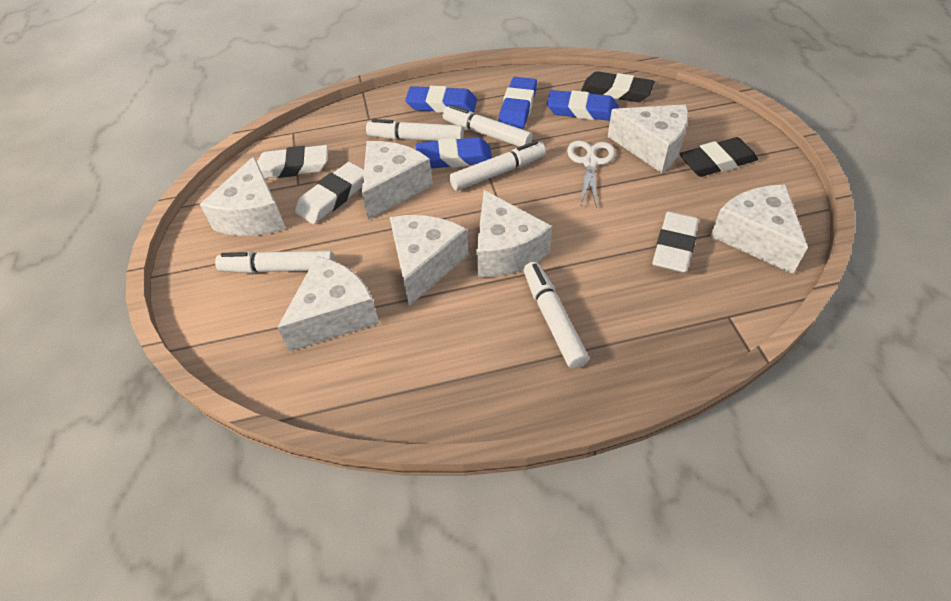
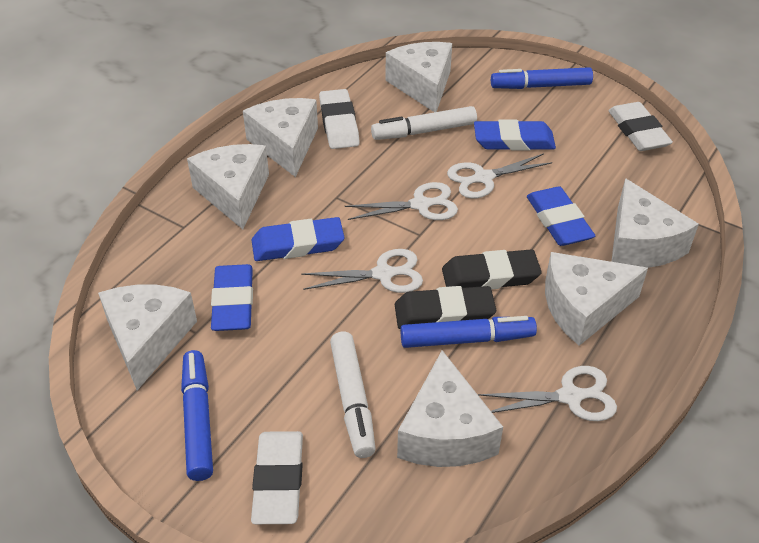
blue marker: none = 0 -> [181,350,213,481] [400,316,537,348] [491,67,593,89] = 3
white marker: [215,251,335,273] [366,119,463,141] [443,105,533,147] [449,140,546,191] [524,262,589,369] = 5 -> [330,332,376,458] [371,106,477,140] = 2
white scissors: [567,141,615,208] = 1 -> [301,249,423,293] [345,182,458,220] [447,153,552,199] [478,366,617,421] = 4

